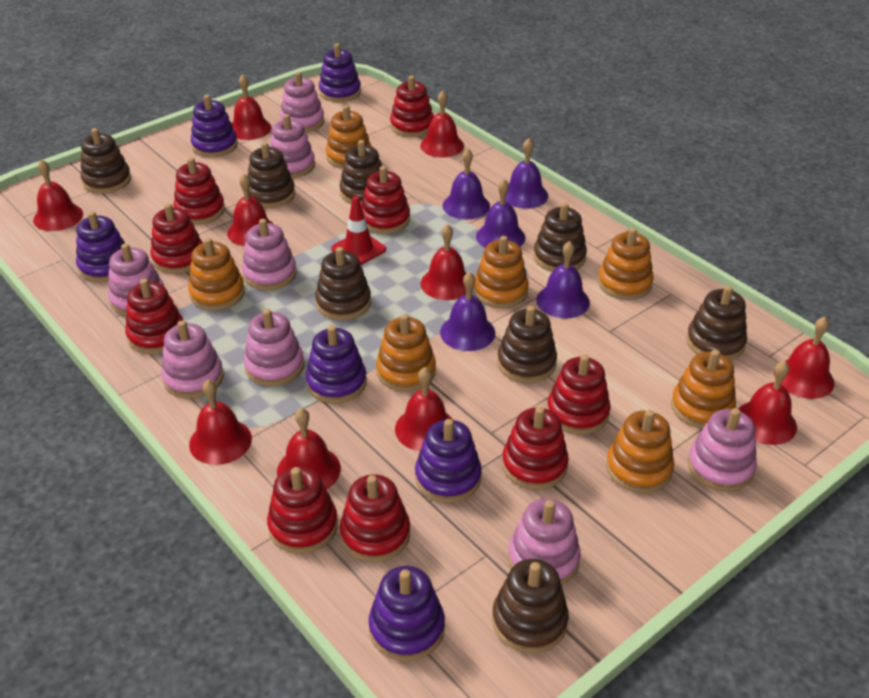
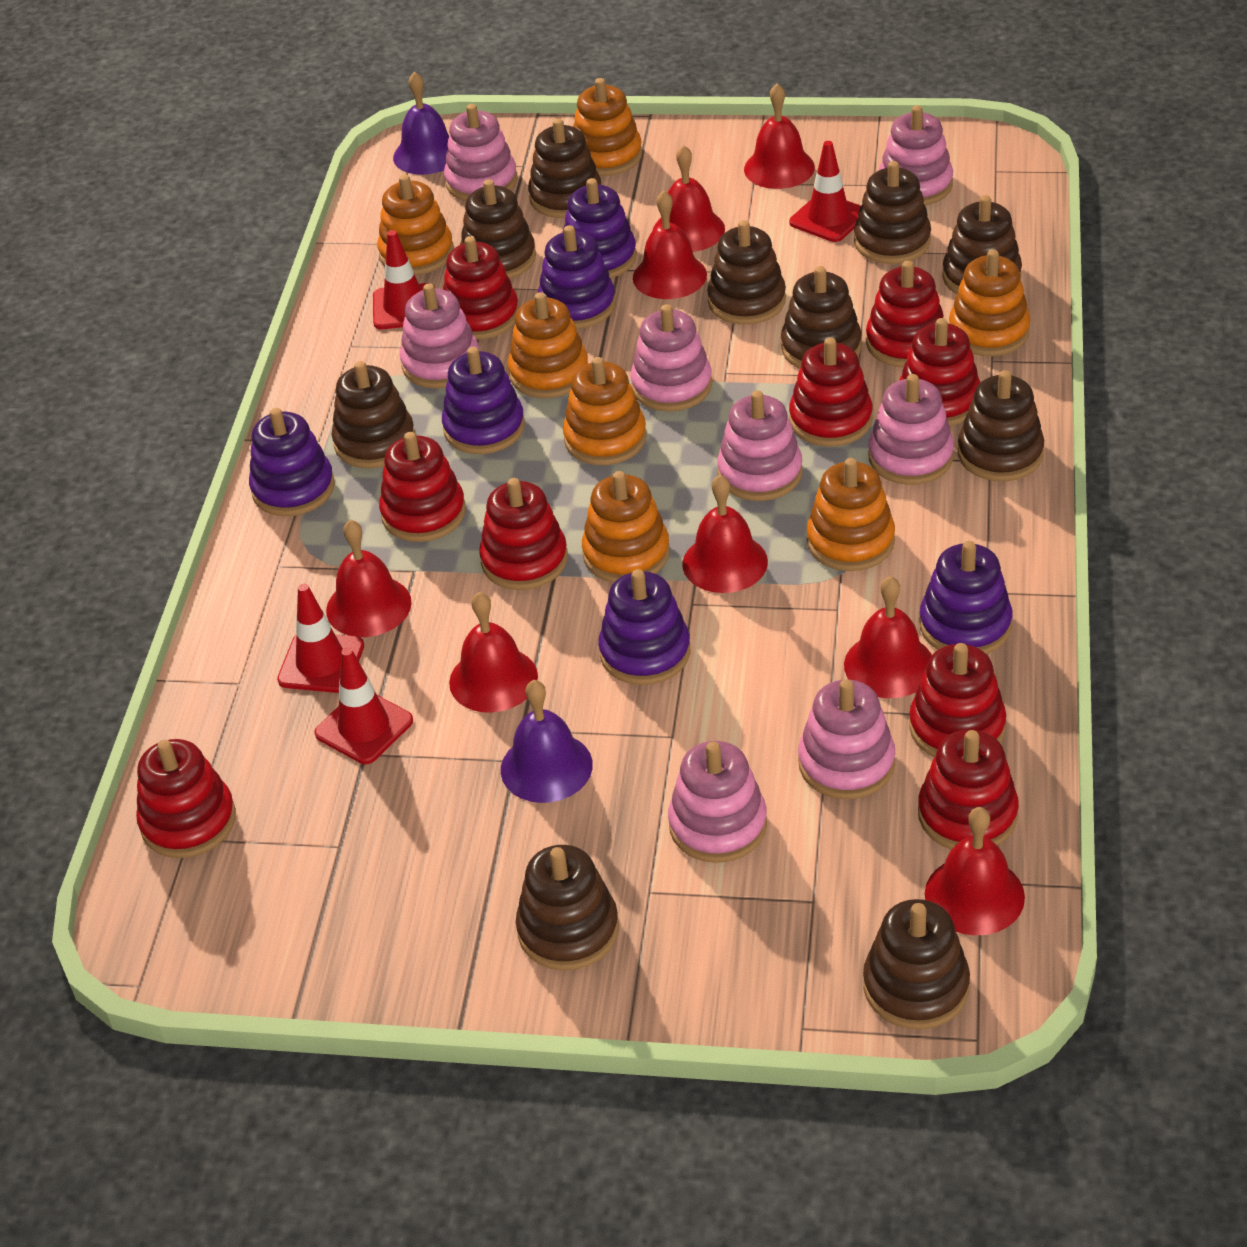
brown stacking toy: [81,128,131,194] [247,142,295,208] [315,247,371,320] [339,140,382,206] [492,559,569,654] [497,306,557,383] [533,202,587,272] [686,286,747,361] = 8 -> [331,361,415,468] [460,179,536,279] [516,845,619,971] [528,119,601,218] [707,220,786,325] [781,266,862,369] [854,161,931,264] [863,899,970,1029] [942,195,1022,294] [958,370,1044,481] = 10
purple bell: [440,272,495,351] [443,148,490,220] [476,179,525,248] [505,138,548,209] [536,241,590,318] = 5 -> [393,72,449,175] [501,680,593,803] = 2
red bell: [33,159,83,231] [189,380,252,465] [227,174,274,246] [232,74,272,140] [277,408,341,489] [395,367,453,451] [420,90,464,158] [421,224,467,300] [738,361,797,445] [774,317,835,399] = 10 -> [326,519,412,637] [449,592,538,713] [633,190,707,299] [653,145,725,252] [682,475,768,593] [744,83,815,189] [844,576,932,698] [925,807,1025,936] = 8
red traffic cone: [331,196,386,265] = 1 -> [277,584,364,693] [314,647,413,764] [373,230,435,329] [789,141,861,242] = 4

